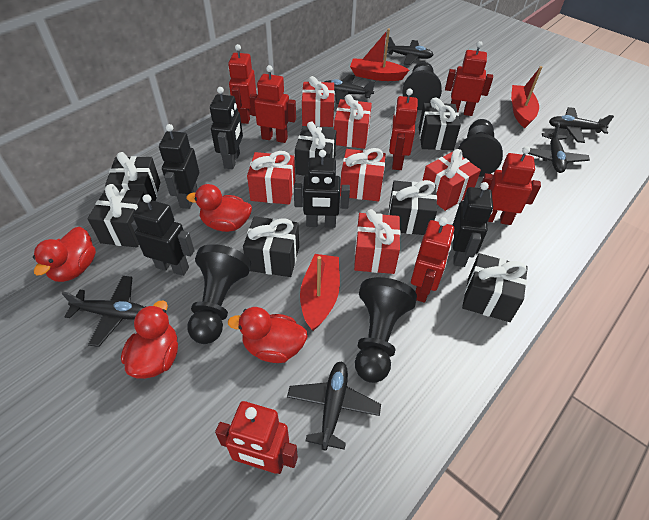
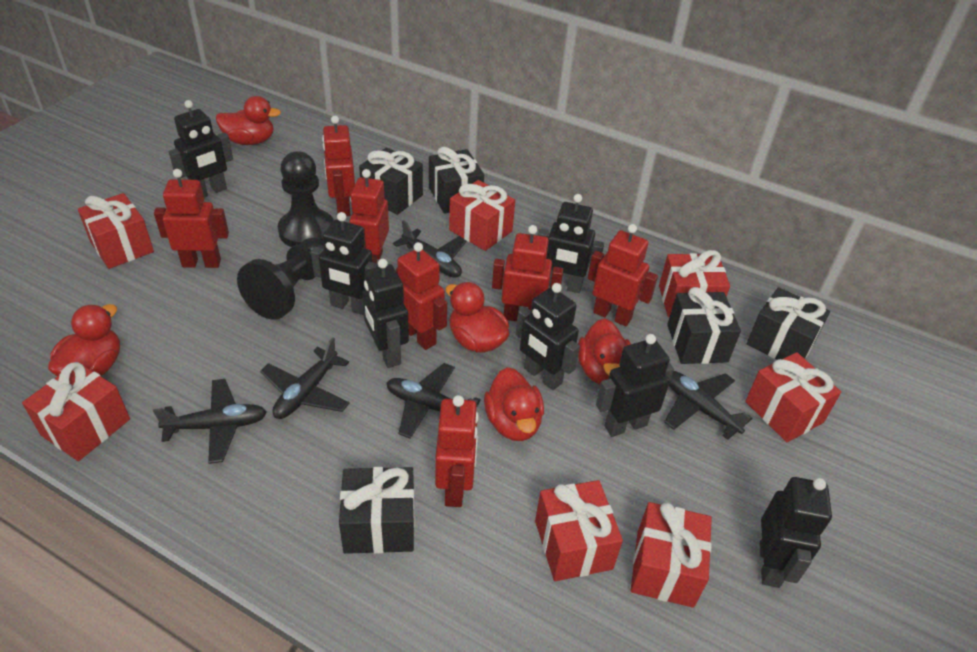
black gift: [87,184,145,248] [105,152,160,201] [243,216,299,277] [295,122,336,176] [388,180,437,235] [419,98,461,150] [462,253,528,322] = 7 -> [339,467,415,554] [359,147,423,215] [429,147,484,214] [667,287,741,364] [747,287,830,360] = 5
black pawn: [188,244,251,344] [355,277,417,383] [402,62,442,110] [458,119,503,177] = 4 -> [237,238,324,320] [278,151,334,247] = 2
black plane: [61,276,144,347] [287,361,381,451] [325,74,375,104] [387,37,433,65] [528,123,590,173] [549,107,614,143] = 6 -> [153,379,267,464] [260,337,350,419] [386,363,481,438] [393,220,467,278] [664,371,752,440] = 5
black robot: [131,194,195,276] [159,124,199,209] [210,87,243,169] [294,150,350,228] [453,182,493,267] = 5 -> [169,100,233,198] [311,212,378,315] [362,259,409,368] [516,283,580,390] [538,194,604,293] [596,334,674,437] [760,477,832,588] = 7
red boat: [300,254,340,331] [350,29,409,81] [511,66,542,128] = 3 -> none = 0
red duck: [33,227,96,282] [121,300,178,379] [187,184,252,232] [228,307,308,363] = 4 -> [48,304,120,376] [216,96,281,145] [445,282,509,353] [484,367,544,441] [578,318,631,385] = 5
red gift: [247,151,295,205] [302,76,335,127] [334,94,372,149] [340,148,386,201] [354,209,400,274] [422,149,481,211] = 6 -> [22,362,130,461] [78,193,154,269] [449,180,515,251] [535,480,623,581] [631,502,712,608] [659,250,730,317] [745,352,841,442] = 7

